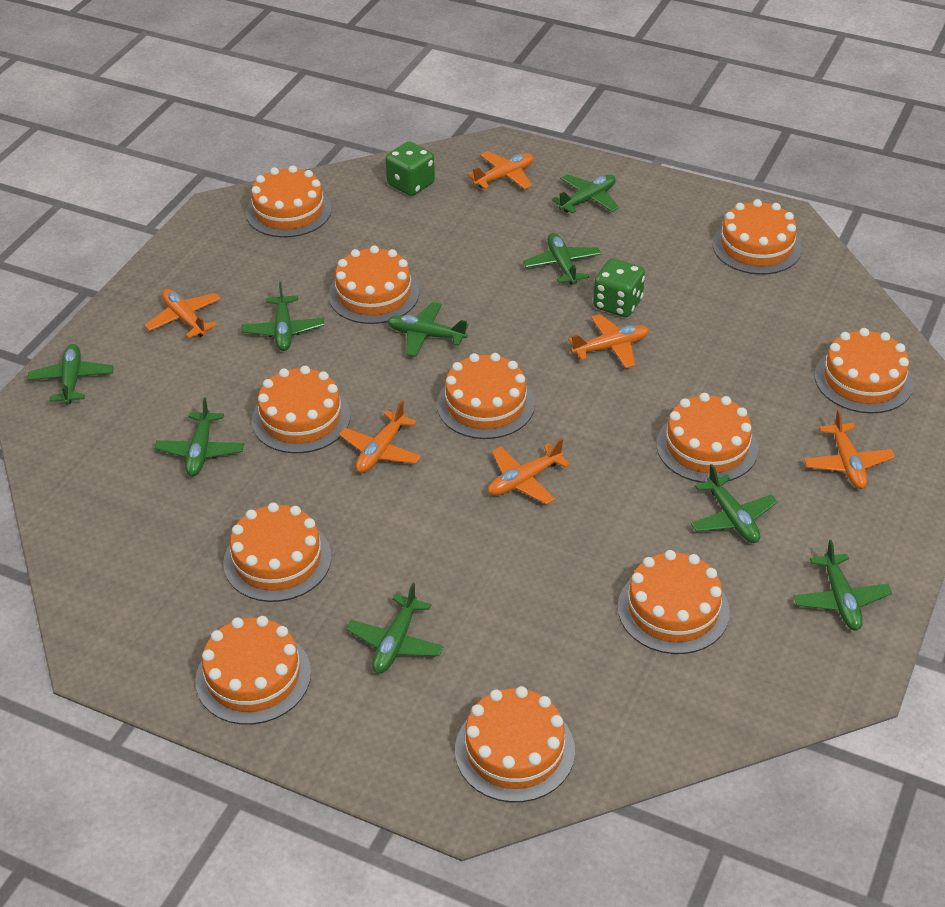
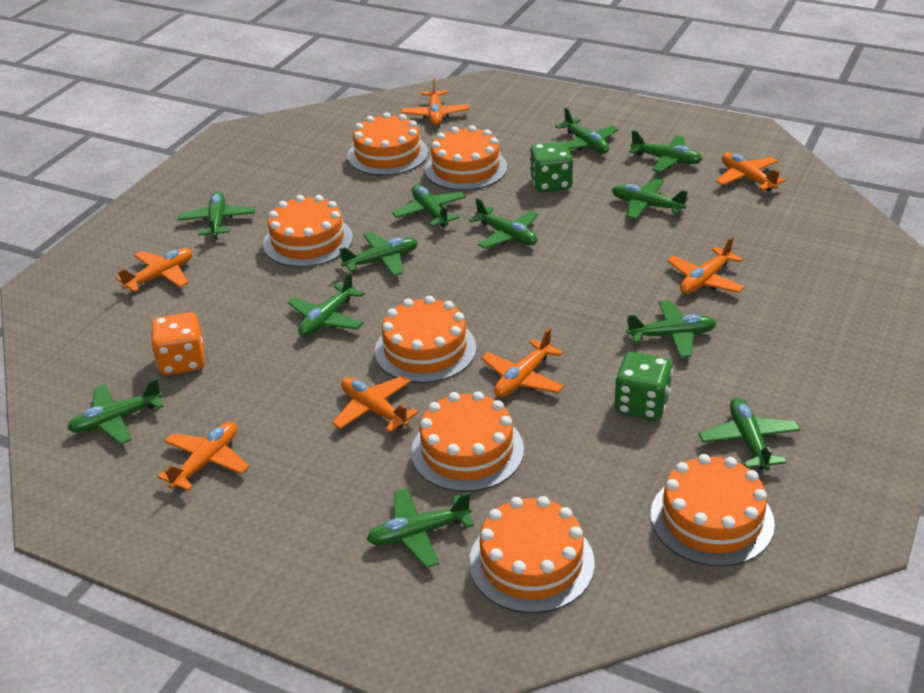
green plane: [27,344,114,404] [154,397,244,476] [242,282,324,351] [347,583,444,674] [387,302,469,357] [523,233,601,285] [552,174,619,214] [691,464,778,543] [793,540,892,631] = 9 -> [67,378,164,445] [178,192,255,239] [288,272,364,337] [339,232,418,276] [367,488,474,568] [392,185,466,228] [468,198,538,249] [555,108,618,154] [612,179,688,219] [626,300,717,358] [629,130,703,173] [699,398,800,471] = 12
orange cake: [195,616,311,725] [223,503,331,602] [246,165,332,238] [251,366,351,453] [328,245,419,324] [437,353,535,439] [455,686,575,802] [618,550,730,654] [656,393,758,483] [712,199,802,275] [815,328,914,414] = 11 -> [263,195,353,267] [348,112,428,176] [375,296,477,383] [411,391,524,492] [425,125,507,190] [469,496,595,613] [651,454,775,567] = 7
orange dice: none = 0 -> [151,313,205,375] = 1
orange plane: [145,289,221,339] [339,400,421,473] [467,151,534,189] [488,438,570,505] [568,314,649,368] [804,409,895,489] = 6 -> [116,248,193,292] [157,422,249,491] [332,376,419,432] [402,77,469,126] [481,328,564,398] [667,237,745,294] [716,153,786,192] = 7

